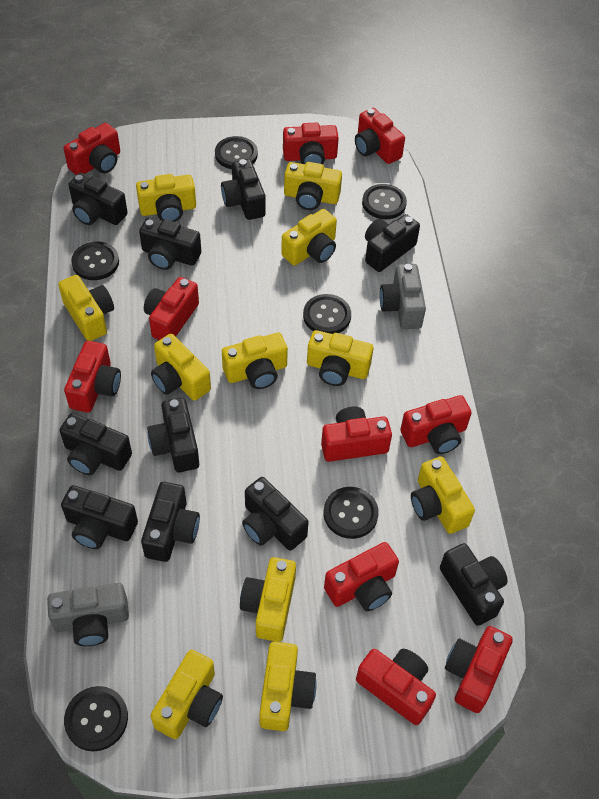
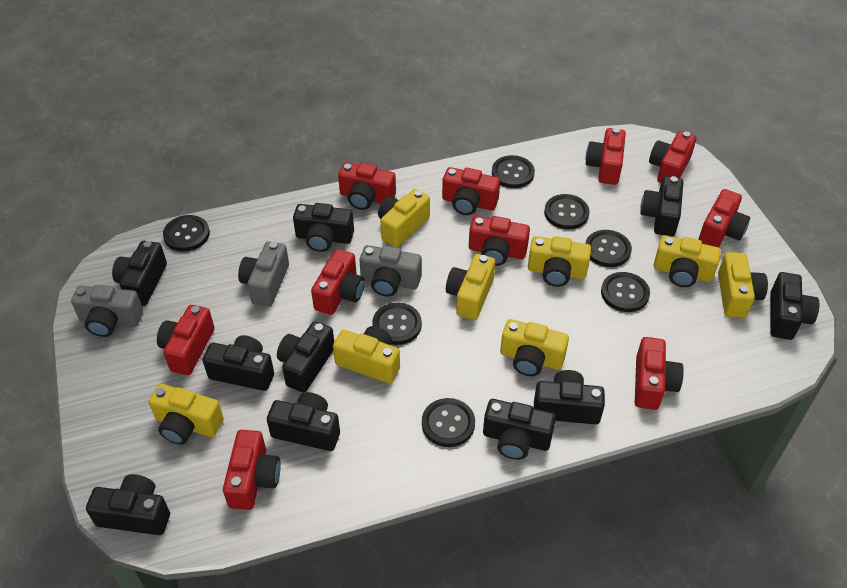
black button: [64,686,128,751] [71,241,119,280] [215,136,258,169] [303,294,351,334] [324,487,379,539] [362,184,407,219] = 6 -> [163,215,210,252] [372,303,422,345] [422,398,475,447] [492,155,535,188] [544,194,590,229] [585,230,632,267] [601,272,650,312] = 7
grey camera: [47,583,129,646] [380,264,426,329] = 2 -> [71,285,143,337] [238,241,289,307] [359,245,422,297] = 3
yellow camera: [58,275,114,341] [136,174,196,222] [151,334,211,401] [151,650,223,739] [222,333,288,389] [240,557,296,642] [259,642,317,731] [281,209,337,265] [284,162,342,210] [307,330,373,386] [411,456,475,534] = 11 -> [149,384,224,445] [333,326,400,384] [378,189,430,247] [446,254,495,320] [500,319,569,376] [528,236,591,287] [654,235,721,287] [718,252,768,318] = 8

